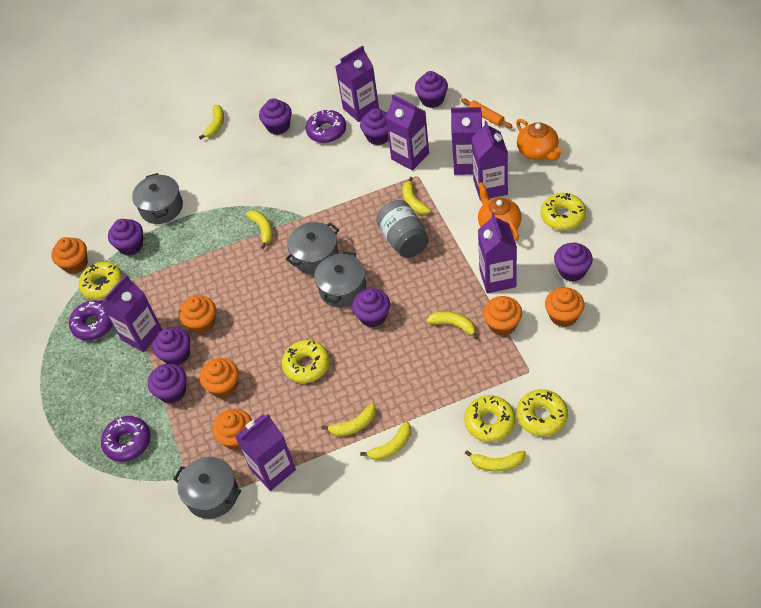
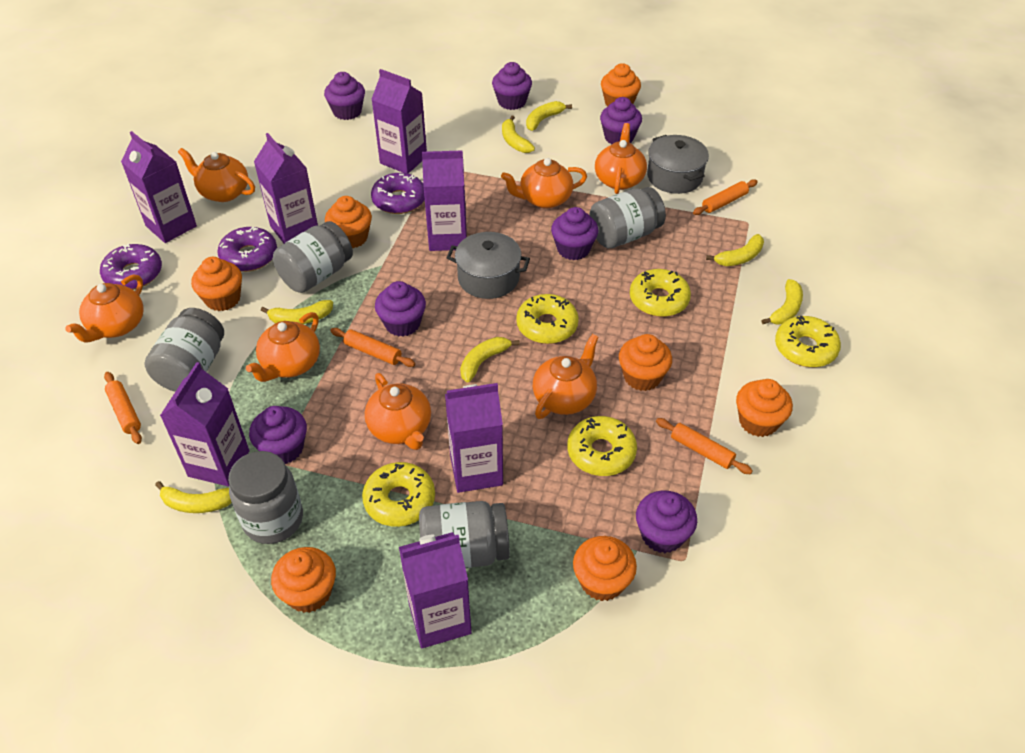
grey jar: [376,200,429,258] = 1 -> [144,308,224,392] [228,451,303,544] [273,221,353,293] [419,501,510,568] [589,187,666,248] = 5
grey pot: [132,173,183,224] [174,457,241,519] [286,222,339,275] [314,251,366,308] = 4 -> [447,232,530,299] [647,135,709,194] = 2
orange cupcake: [51,237,88,274] [179,296,216,334] [200,358,239,398] [212,409,252,450] [483,296,522,336] [545,287,585,327] = 6 -> [191,257,242,311] [271,547,336,613] [325,196,372,248] [573,536,637,601] [601,63,641,107] [619,334,672,391] [736,379,793,437] = 7
orange rolling pin: [461,98,513,129] = 1 -> [104,372,142,444] [330,328,415,367] [656,418,753,474] [693,179,758,215] = 4
orange teapot: [478,182,521,241] [516,119,563,161] = 2 -> [65,274,144,342] [178,148,255,202] [246,312,320,382] [365,373,431,450] [501,158,587,208] [533,334,598,419] [595,123,647,194] = 7
purple cupcake: [108,219,143,256] [148,363,186,404] [152,327,190,366] [259,98,292,135] [352,288,390,328] [360,108,389,145] [415,71,448,108] [554,242,593,282] = 8 -> [249,406,307,464] [324,72,365,120] [375,281,426,337] [492,62,532,110] [551,207,599,260] [600,97,642,145] [636,490,697,553] = 7

